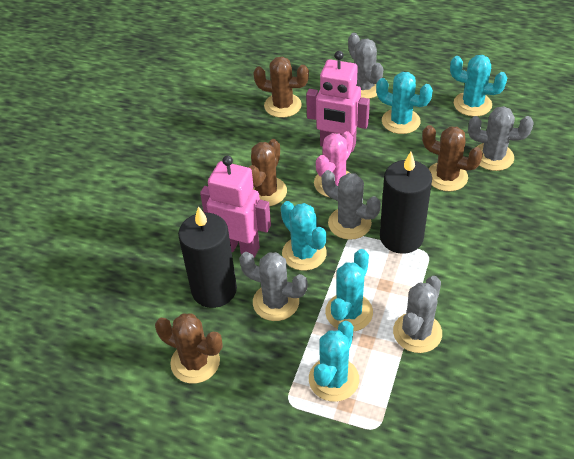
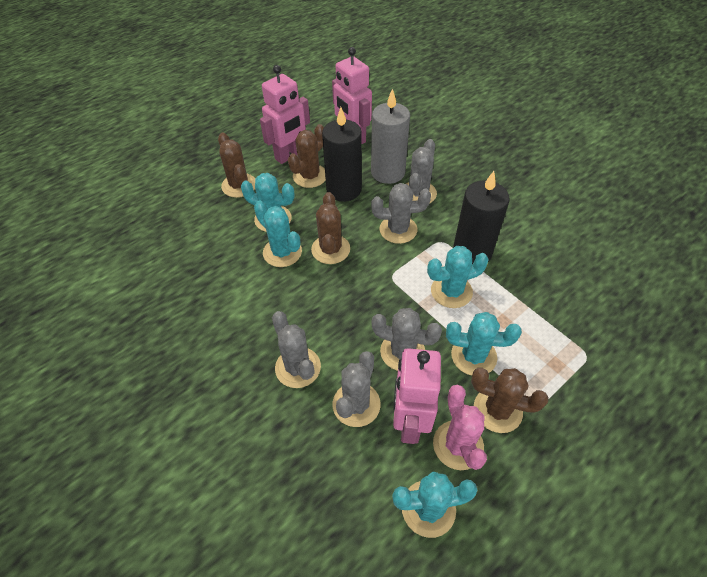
grey candle: none = 0 -> [371,89,410,184] = 1
pink robot: [200,156,271,258] [306,51,370,152] = 2 -> [260,65,310,164] [332,47,372,144] [393,348,441,444] = 3

